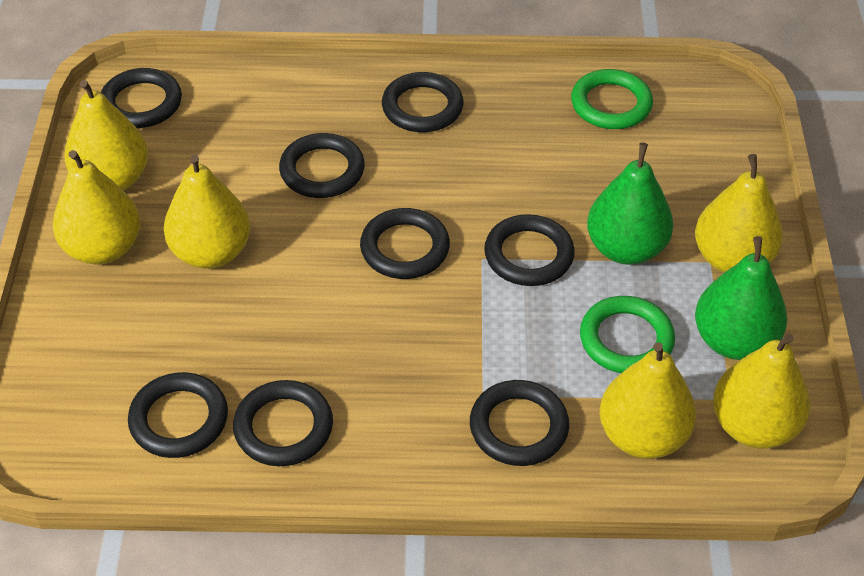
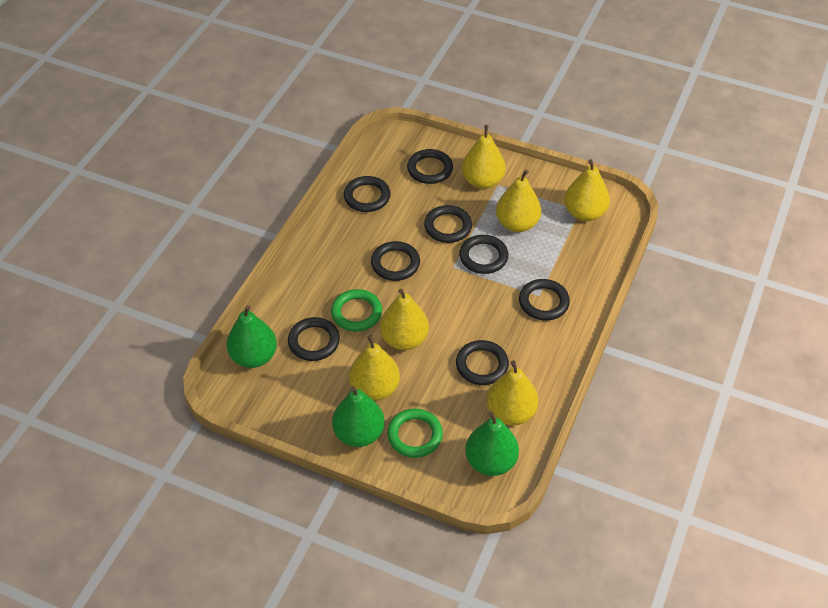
green pear: [587,143,673,265] [695,236,787,360] = 2 -> [226,305,277,368] [332,386,385,447] [465,412,519,476] = 3

